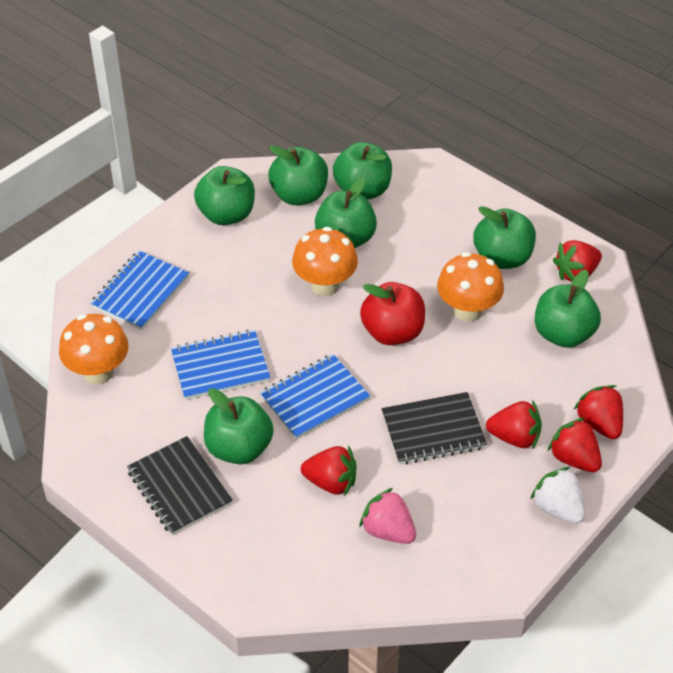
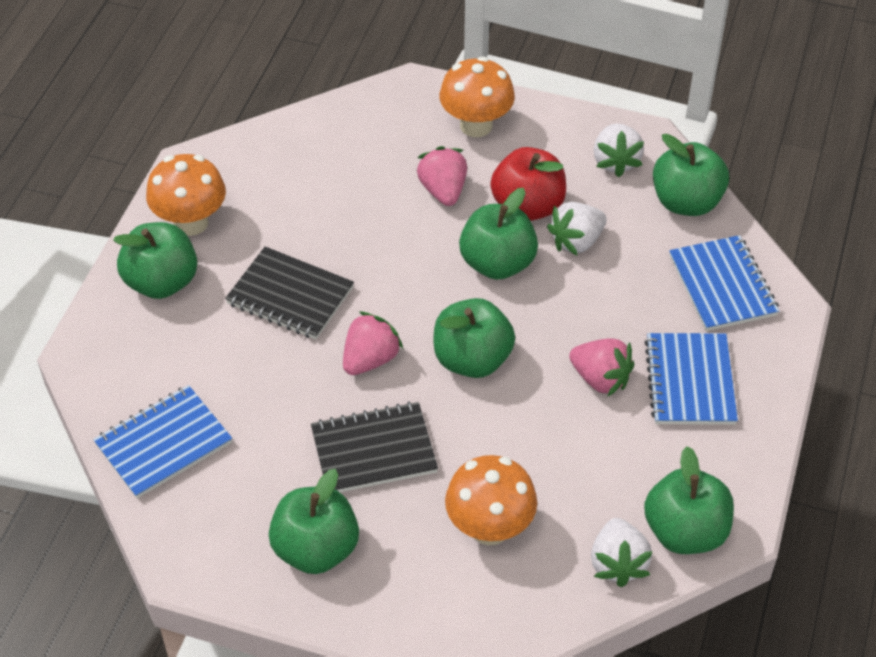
green apple: [194,166,255,225] [204,388,274,464] [268,146,328,205] [315,177,377,248] [333,142,392,199] [473,206,536,269] [535,270,601,348] = 7 -> [113,222,197,299] [269,469,359,574] [434,298,515,378] [459,188,538,280] [644,446,734,554] [653,134,729,216] = 6
pink strawberry: [359,488,416,544] = 1 -> [343,311,403,375] [416,146,467,206] [569,338,635,397] = 3
red strawberry: [301,445,357,496] [486,400,542,448] [548,418,602,472] [553,240,602,282] [574,385,623,439] = 5 -> none = 0
white strawberry: [530,467,585,524] = 1 -> [547,202,607,256] [591,518,653,587] [594,124,644,177] = 3

